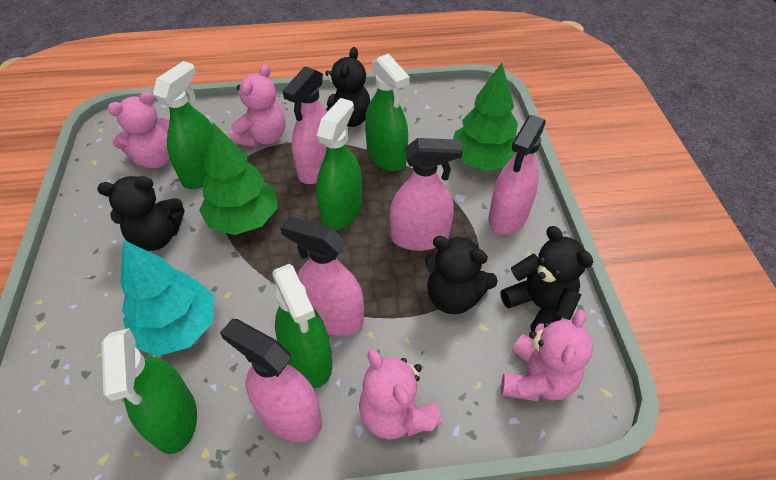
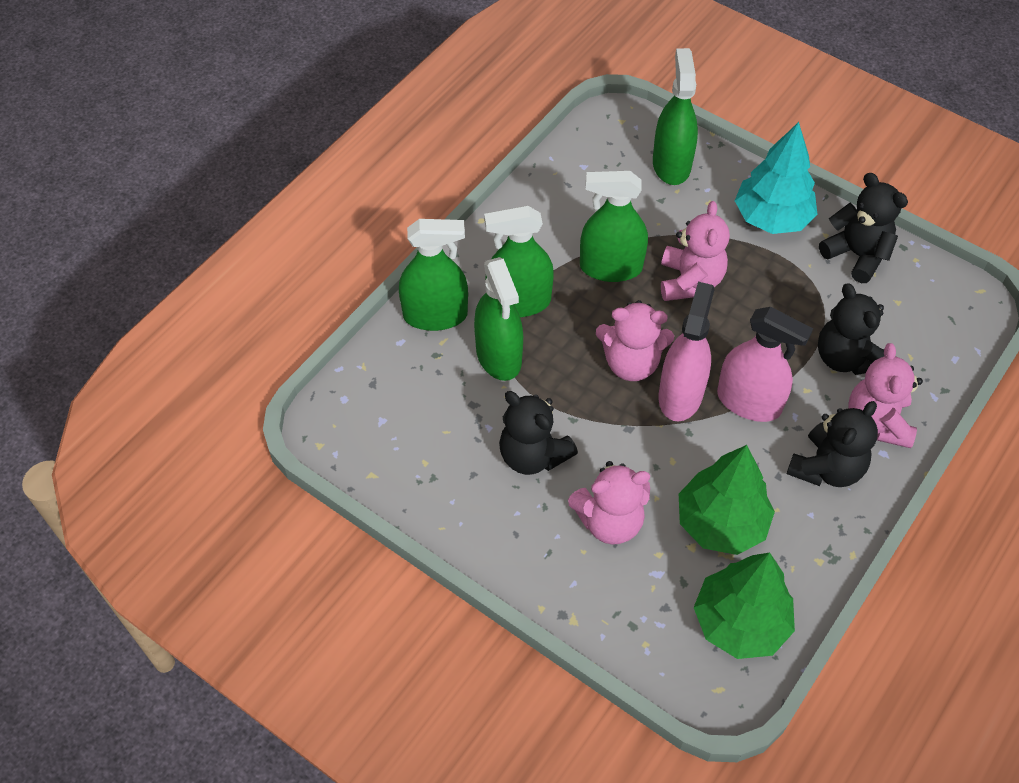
pink spray bottle: [220,319,322,442] [280,216,364,336] [283,66,328,184] [390,138,463,251] [488,115,546,235] = 5 -> [659,282,715,421] [717,307,813,422] = 2

